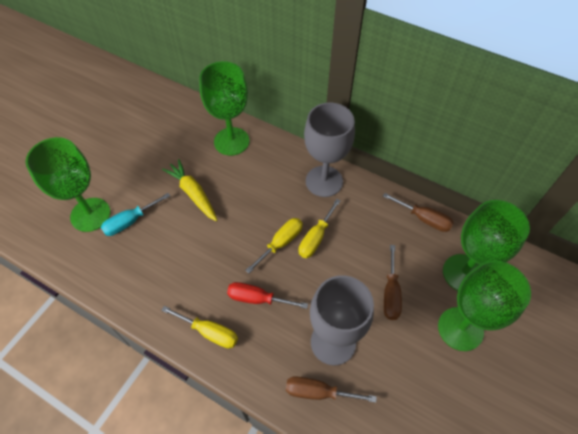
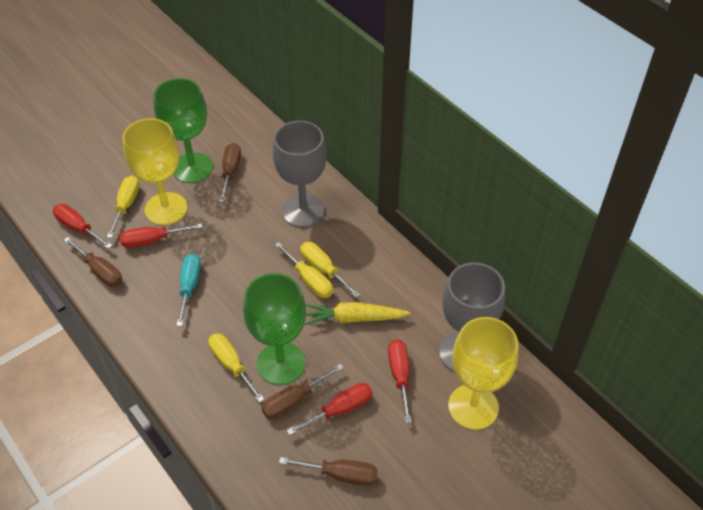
brown screwdriver: [286,376,377,403] [383,193,454,232] [384,245,402,320] = 3 -> [64,237,122,287] [219,143,241,202] [262,364,344,419] [279,457,378,486] = 4
green goblet: [25,137,111,232] [199,61,249,156] [438,260,531,351] [443,200,530,291] = 4 -> [153,78,213,183] [243,273,306,385] = 2
red screwdriver: [227,282,308,309] = 1 -> [53,204,113,249] [120,223,203,248] [287,383,373,436] [388,339,412,423] = 4
yellow goblet: none = 0 -> [123,118,187,225] [448,317,518,430] = 2
yellow screwdriver: [161,306,238,349] [245,218,303,273] [299,199,341,258] = 3 -> [107,175,140,238] [208,333,265,403] [275,242,333,298] [300,242,360,298] = 4

